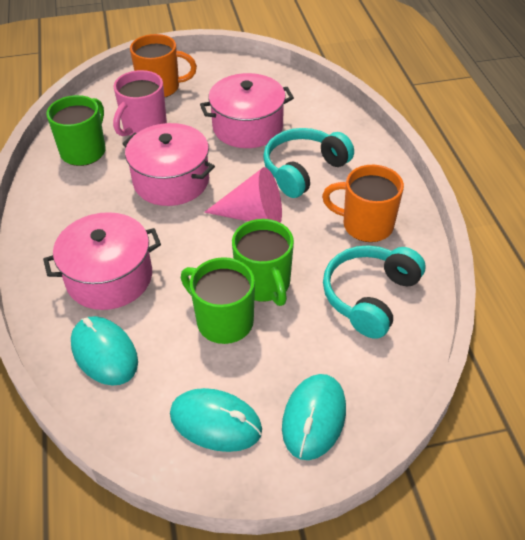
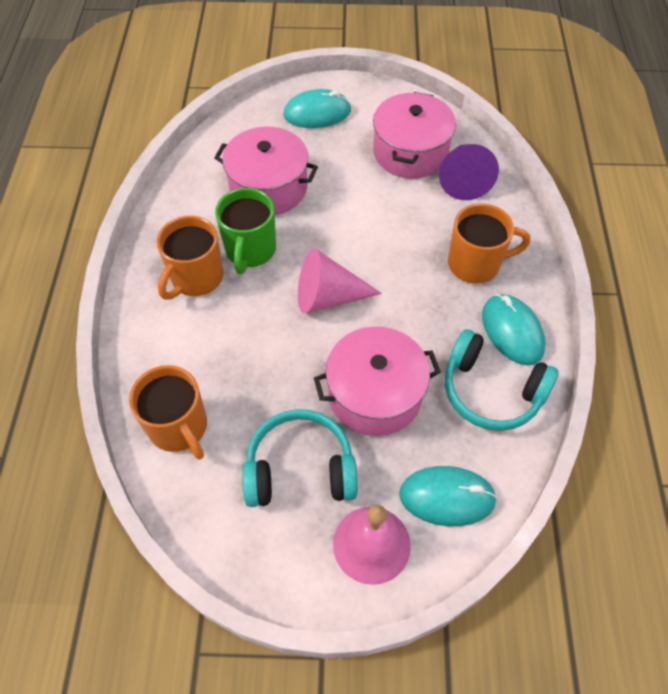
green mug: [46,95,106,166] [181,257,255,344] [232,219,294,306] = 3 -> [215,188,276,274] = 1
orange mug: [130,34,197,97] [322,165,404,242] = 2 -> [129,365,207,460] [157,216,223,300] [448,203,530,283] = 3
pink bell: none = 0 -> [333,505,411,585] = 1
pink mug: [113,70,167,136] = 1 -> none = 0
purple cone: none = 0 -> [439,144,499,200] = 1

